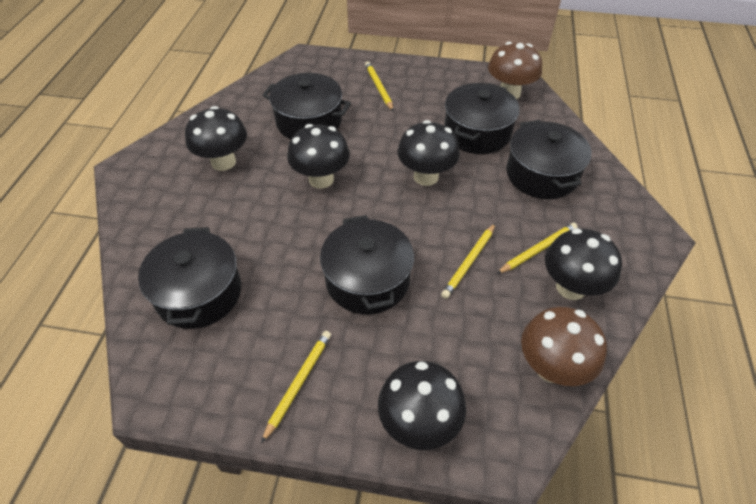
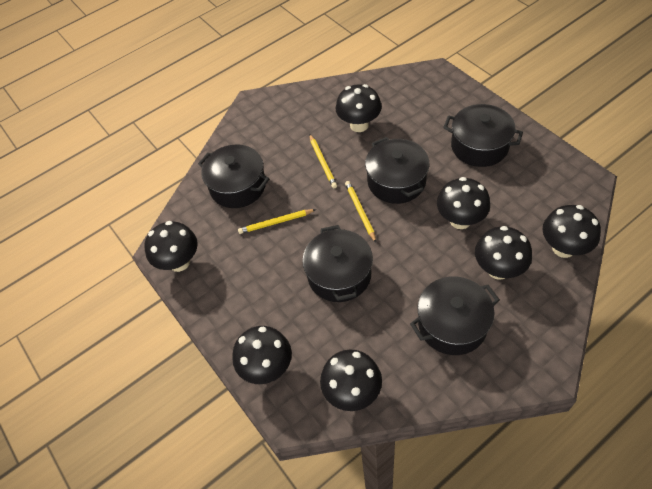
black mushroom: [185,106,247,171] [287,124,350,189] [378,361,466,450] [397,120,460,186] [545,228,622,300] = 5 -> [144,221,198,272] [232,326,292,384] [320,350,382,411] [336,84,382,132] [437,177,490,229] [475,226,532,280] [542,205,601,258] = 7
brown mushroom: [488,42,542,100] [521,307,607,386] = 2 -> none = 0
yellow pencil: [261,331,331,443] [365,61,394,111] [441,224,495,299] [497,223,578,274] = 4 -> [238,209,316,234] [309,134,337,188] [345,181,376,242] = 3

